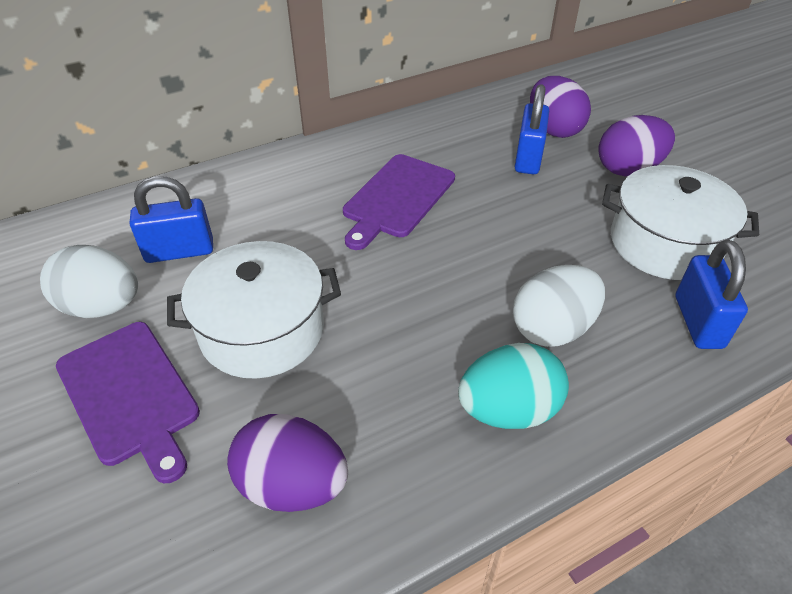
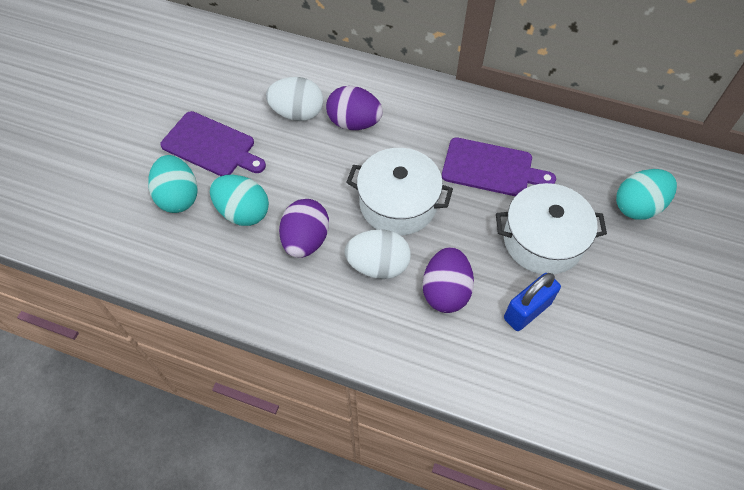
blue padlock: [130,176,213,263] [515,84,549,175] [676,240,748,349] = 3 -> [504,273,561,331] = 1
turquoise egg: [458,343,569,429] = 1 -> [148,155,198,213] [210,175,269,226] [616,169,677,220] = 3

